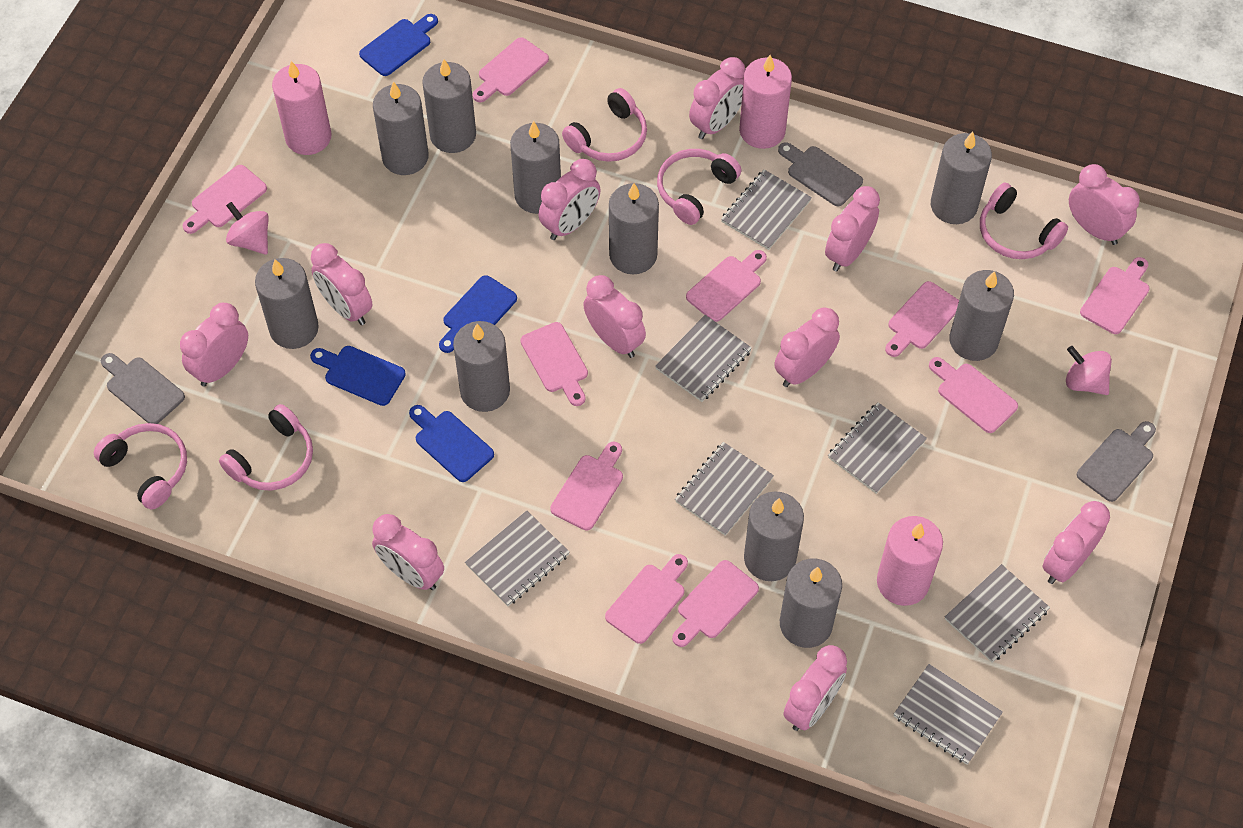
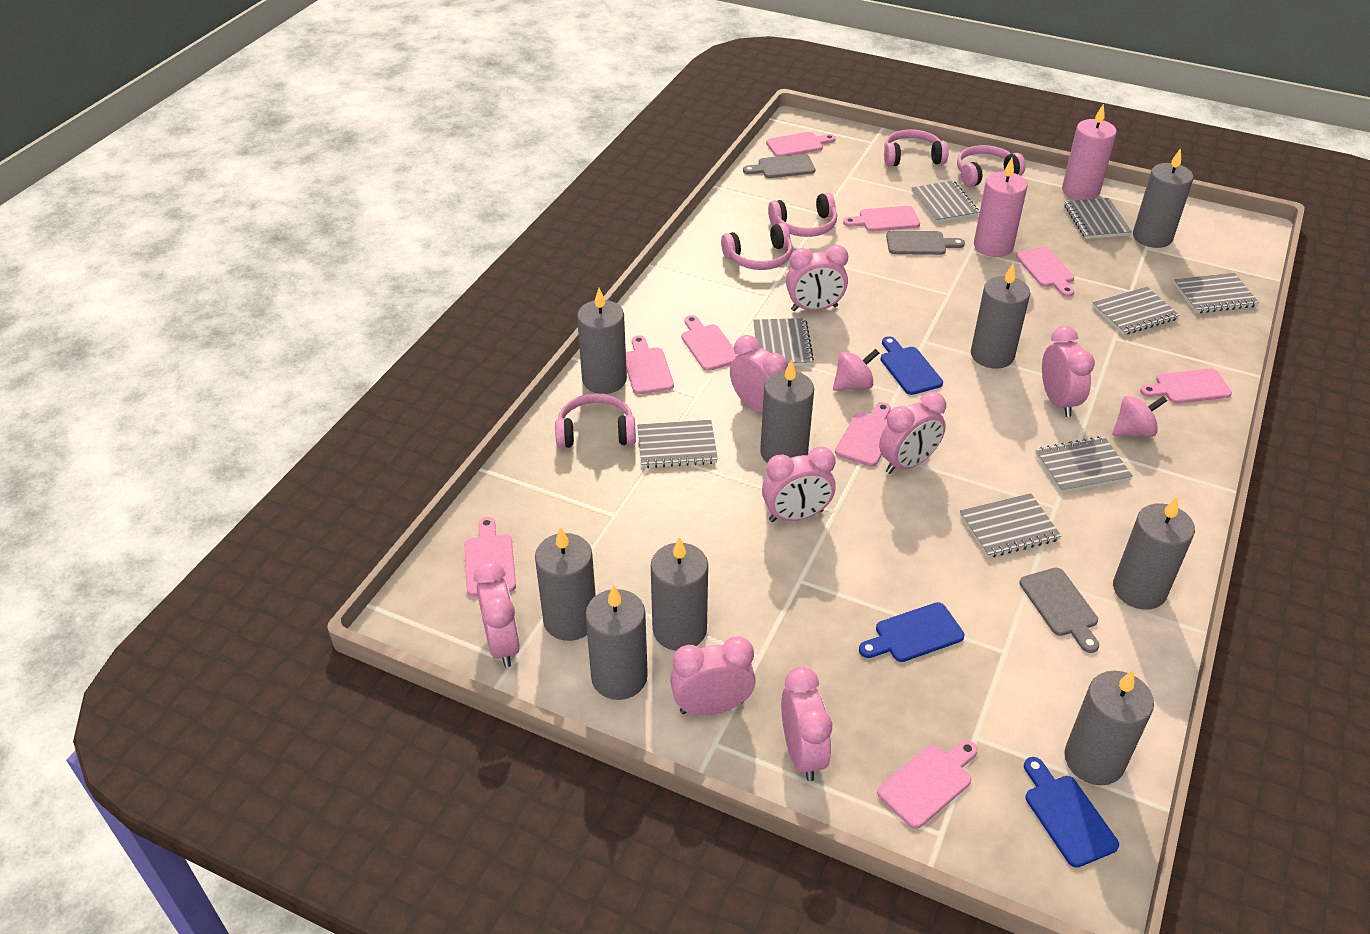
blue cutting board: [310,346,406,406] [359,14,438,76] [409,405,494,482] [439,275,517,353] = 4 -> [859,602,964,662] [880,336,943,395] [1024,757,1119,868] = 3
grey candle: [255,258,319,349] [373,81,429,175] [422,59,476,153] [453,321,510,412] [510,121,561,214] [609,183,659,275] [744,491,804,581] [780,559,842,648] [931,132,992,224] [949,270,1014,361] = 10 -> [535,527,596,641] [577,288,627,394] [585,585,648,700] [651,537,708,651] [760,360,814,463] [971,264,1030,369] [1064,670,1154,785] [1113,496,1195,610] [1133,148,1193,248] = 9
grey notebook: [465,510,570,606] [655,315,752,402] [675,442,774,536] [721,169,812,250] [828,402,927,494] [893,664,1003,765] [945,564,1050,663] = 7 -> [637,420,718,468] [753,318,814,366] [912,181,979,223] [960,493,1061,558] [1035,436,1133,493] [1064,198,1132,239] [1092,287,1180,335] [1173,273,1259,313] = 8
pink candle: [272,61,332,155] [739,55,792,149] [877,516,943,606] = 3 -> [974,158,1027,257] [1062,104,1117,200] = 2
pink clock: [180,303,248,387] [311,243,372,325] [372,514,444,590] [539,159,601,240] [583,275,646,358] [689,57,745,139] [774,307,840,387] [783,645,847,731] [825,186,880,272] [1042,501,1110,584] [1069,164,1140,245] = 11 -> [474,561,520,668] [670,637,756,715] [730,335,788,414] [762,446,836,522] [781,667,832,781] [786,245,848,311] [879,392,946,474] [1042,326,1095,417] = 8
pink cutting board: [182,165,267,234] [472,37,549,102] [520,322,588,406] [550,442,623,531] [605,554,688,644] [672,560,759,647] [686,250,767,322] [885,281,959,357] [929,357,1018,433] [1080,257,1150,334] = 10 -> [464,517,516,597] [626,336,674,395] [682,315,739,371] [766,132,836,157] [835,402,891,467] [843,206,920,232] [877,740,978,829] [1016,247,1074,297] [1140,369,1232,404] = 9

